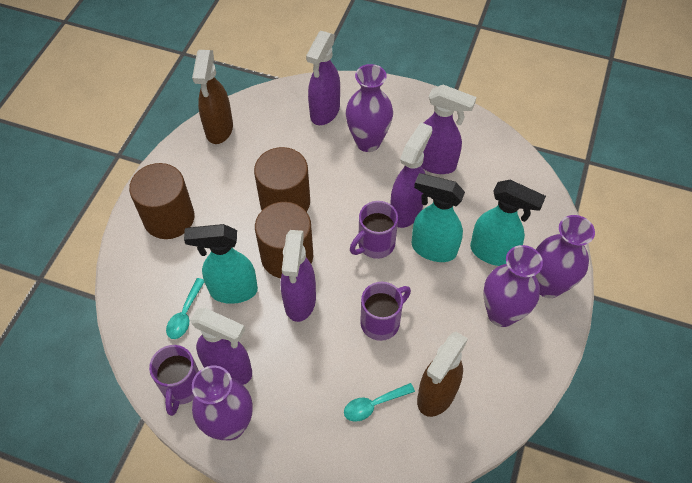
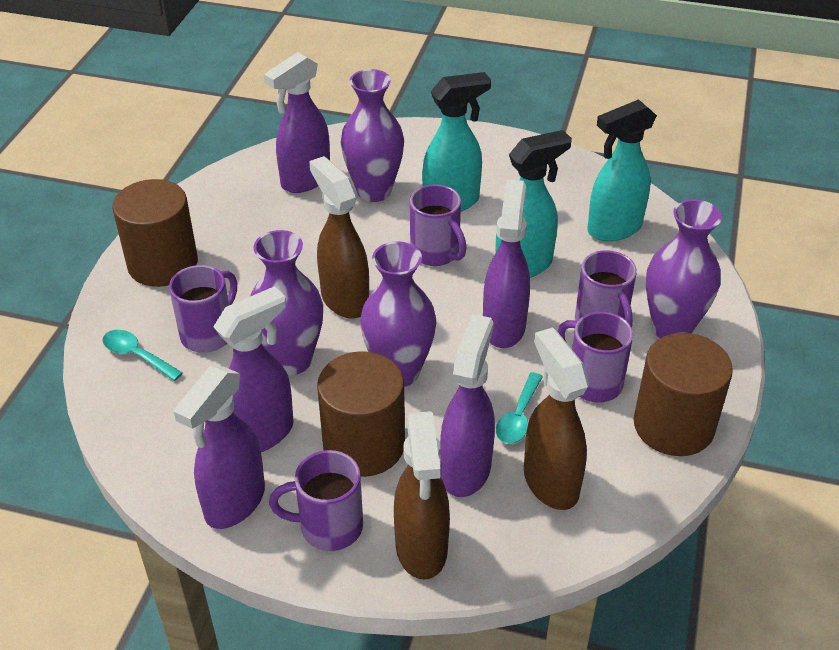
brown spray bottle: [192,50,233,144] [417,332,468,417] = 2 -> [309,156,369,319] [394,411,450,580] [524,328,589,510] = 3
purple mug: [149,345,199,416] [350,201,398,259] [360,282,411,341] = 3 -> [169,265,237,353] [269,450,363,551] [410,184,467,266] [557,312,633,402] [575,250,637,328] = 5

